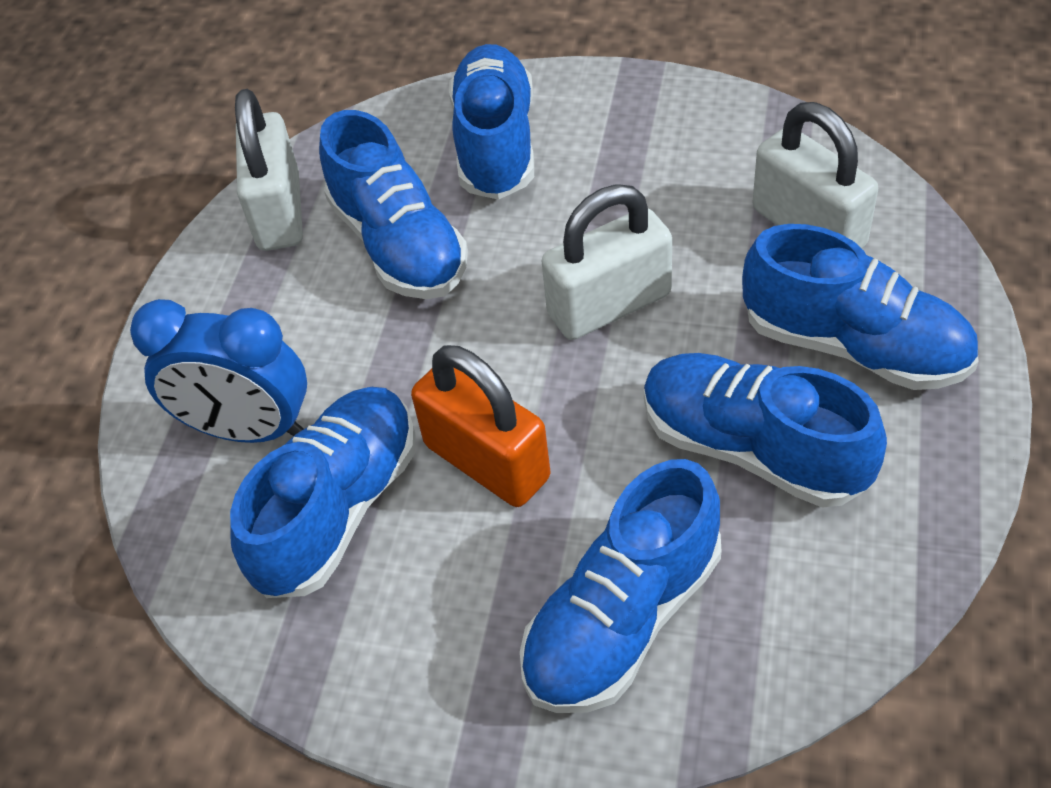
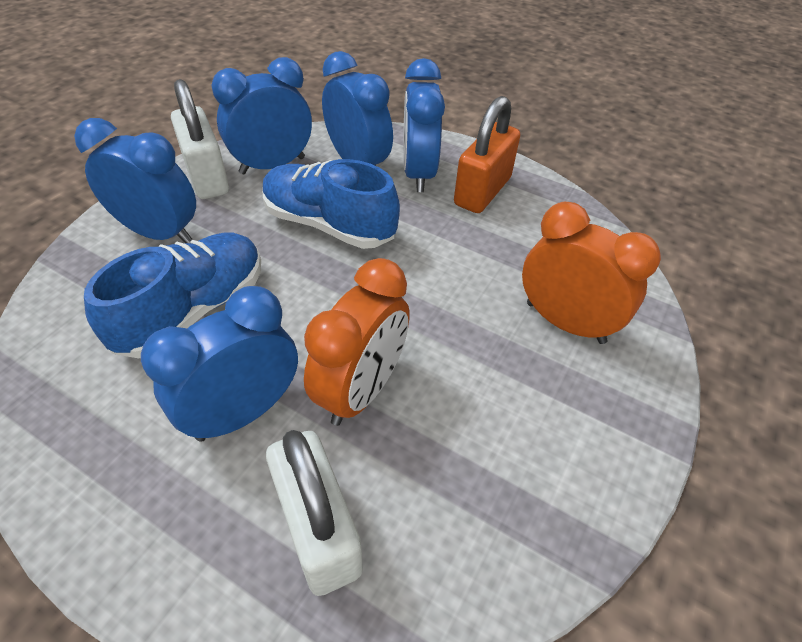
blue clock: [130,299,307,443] = 1 -> [74,118,196,243] [141,286,298,442] [211,57,312,174] [322,51,393,166] [403,58,445,192] = 5
blue shoe: [230,387,415,598] [319,110,468,299] [449,44,534,200] [520,459,721,713] [644,353,887,508] [742,224,979,390] = 6 -> [84,233,261,359] [263,159,400,249] = 2
orange clock: none = 0 -> [304,258,410,426] [522,202,661,344] = 2
white padlock: [235,89,303,251] [541,184,672,340] [752,102,878,248] = 3 -> [171,79,229,199] [266,430,363,596] = 2

